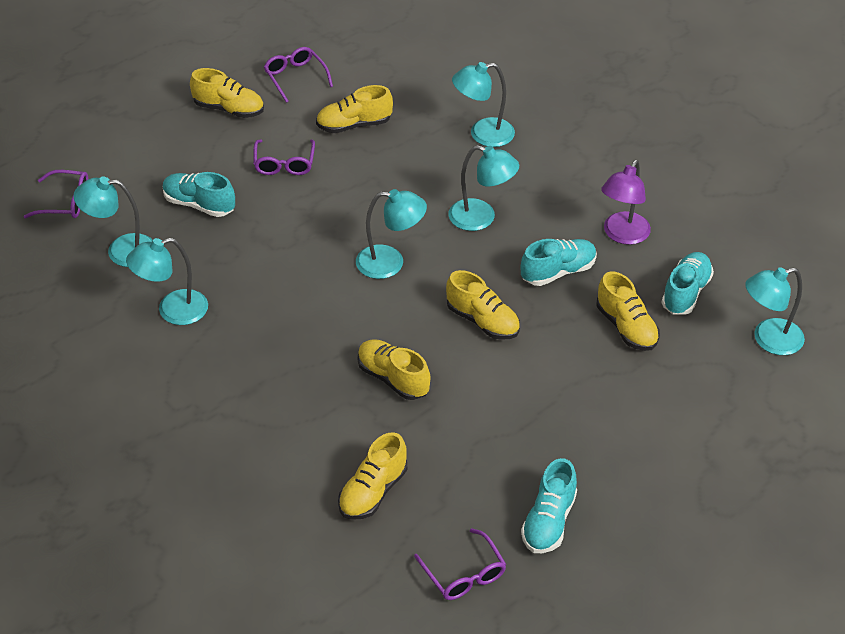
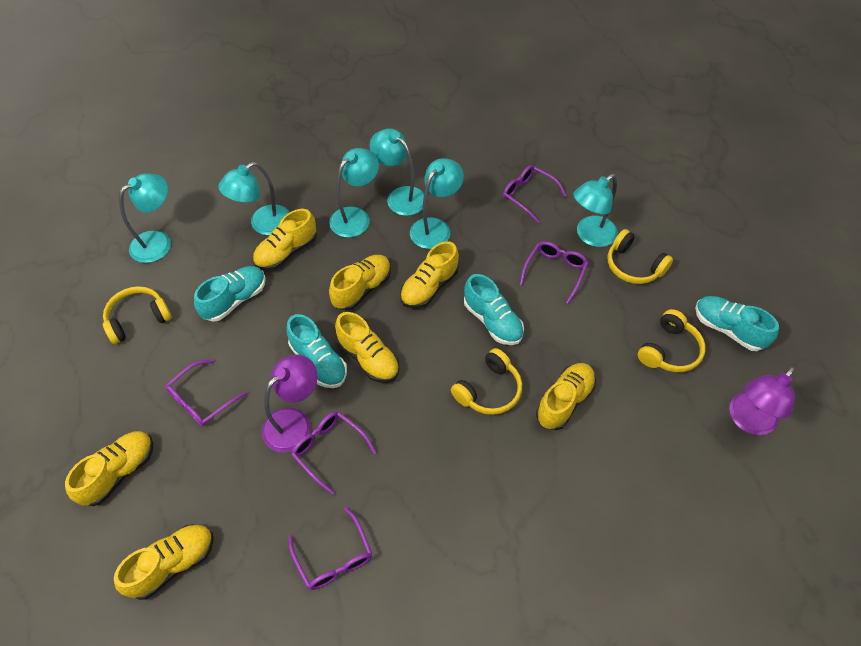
purple glasses: [24,170,88,218] [253,139,315,175] [264,47,333,103] [414,528,506,600] = 4 -> [165,359,248,426] [289,507,372,590] [292,411,377,495] [503,165,567,223] [519,241,588,304] = 5
purple lamp: [601,160,651,245] = 1 -> [262,354,317,452] [729,366,795,435] = 2
yellow headphones: none = 0 -> [103,286,172,344] [451,348,522,415] [607,229,673,284] [638,309,706,372] = 4
yellow shoe: [190,68,264,118] [316,85,393,133] [338,432,407,520] [358,339,431,400] [446,270,520,340] [596,271,660,351] = 6 -> [65,431,153,506] [114,524,214,600] [253,209,317,270] [329,255,391,311] [335,312,400,383] [400,241,459,308] [536,363,596,430] = 7

